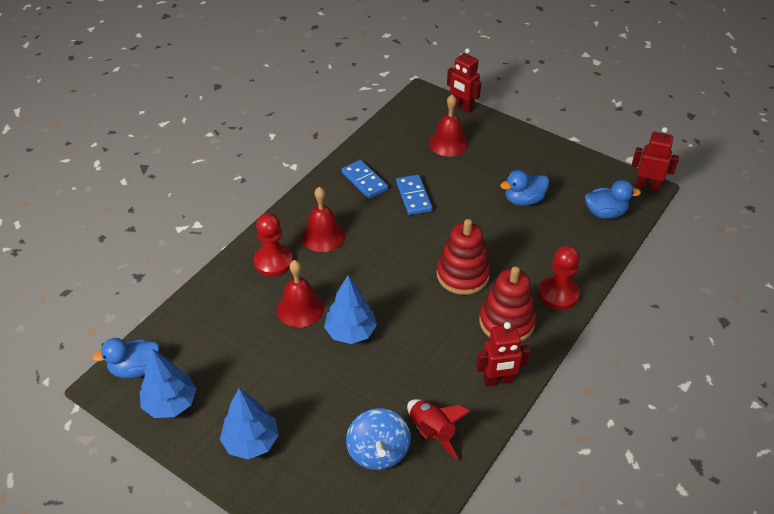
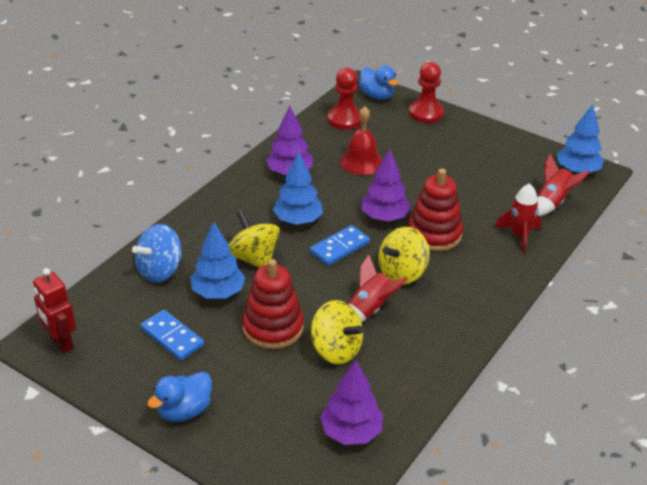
blue duck: [92,338,160,378] [500,170,549,206] [585,180,641,219] = 3 -> [147,372,212,422] [359,66,398,100] = 2
purple tree: none = 0 -> [266,106,313,175] [320,360,383,445] [361,149,411,222] = 3
red bell: [277,260,324,327] [301,187,345,252] [429,94,469,157] = 3 -> [340,106,382,175] = 1
red robot: [447,48,481,113] [476,322,530,386] [632,127,679,192] = 3 -> [33,268,76,353] = 1
red rocket: [407,399,471,460] = 1 -> [348,255,408,322] [495,183,541,254] [537,154,590,216] = 3
yellow spinning top: none = 0 -> [229,210,280,268] [311,300,363,364] [378,227,430,285] = 3

